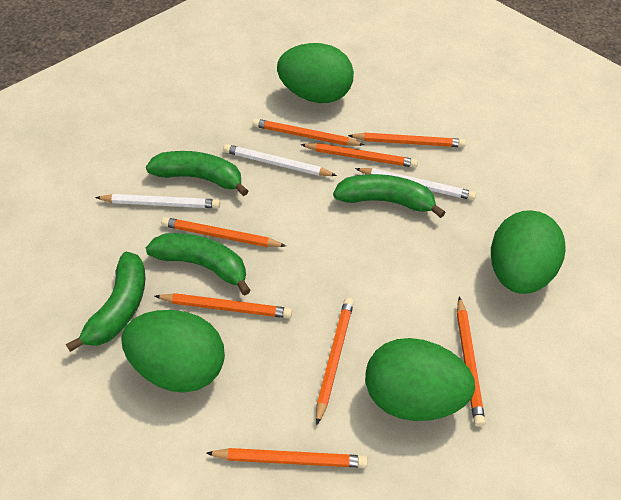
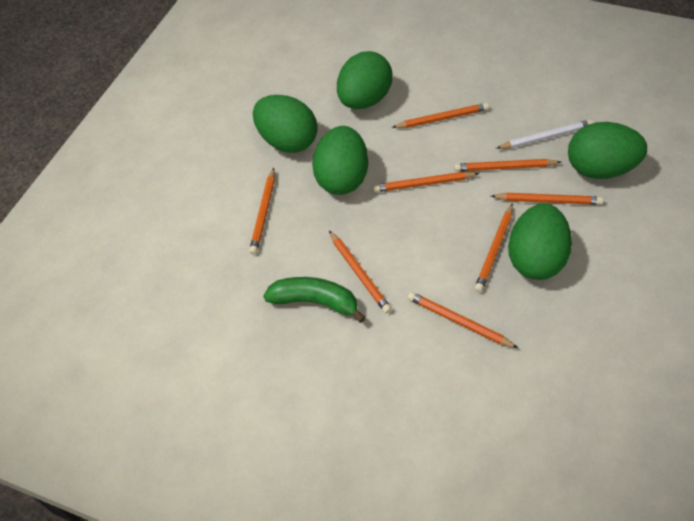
green banana: [66,252,145,352] [146,151,248,196] [146,233,251,296] [333,174,446,218] = 4 -> [263,277,365,323] = 1
green egg: [121,310,225,393] [277,43,354,103] [365,338,475,421] [491,210,566,294] = 4 -> [253,95,318,153] [312,126,368,195] [337,51,392,109] [508,204,572,280] [568,122,647,179] = 5
white pencil: [95,194,220,208] [223,144,337,176] [355,168,476,200] = 3 -> [496,120,593,149] = 1

